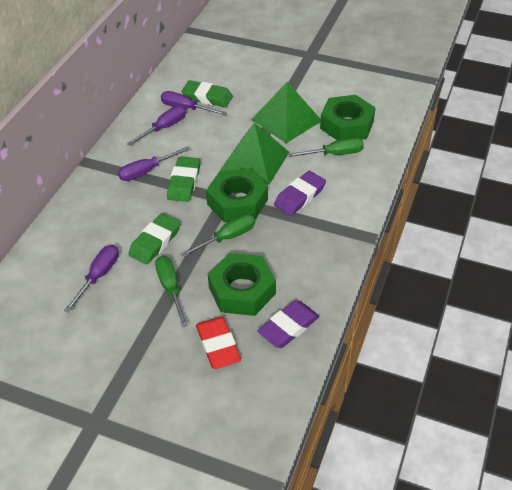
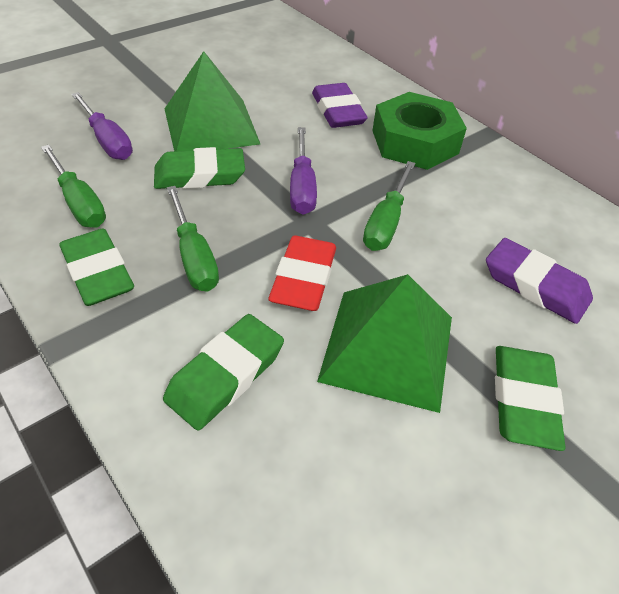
green eraser: [128,213,181,265] [167,156,200,202] [181,80,233,107] = 3 -> [59,229,134,306] [154,147,245,189] [163,314,284,431] [495,346,566,451] = 4
green nut: [206,169,268,222] [208,253,276,316] [320,95,376,140] = 3 -> [372,92,467,170] = 1
purple screwdriver: [64,245,119,313] [118,146,190,181] [127,105,186,146] [161,91,227,116] = 4 -> [72,92,133,160] [290,127,317,215] = 2

